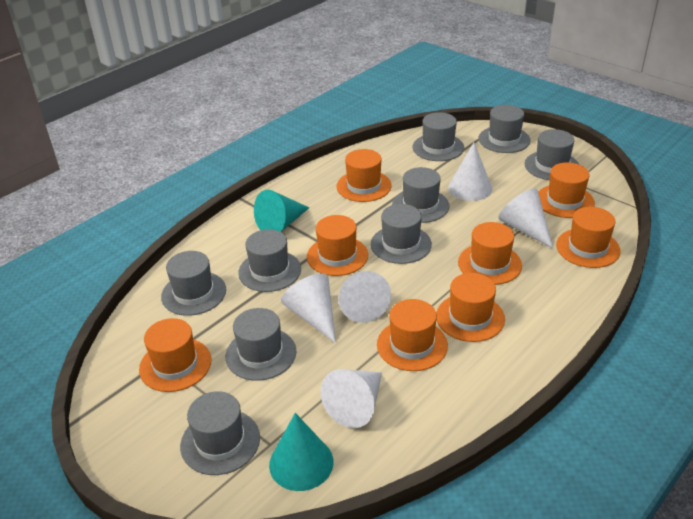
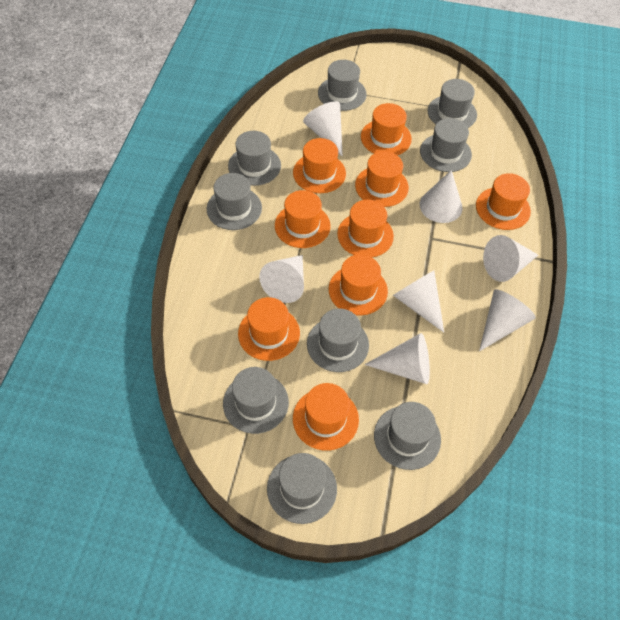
orange hat: [139,318,211,392] [307,215,368,276] [337,149,392,202] [377,299,448,371] [436,273,505,342] [458,222,522,285] [538,162,595,218] [556,207,621,268] = 8 -> [238,297,300,361] [275,190,331,248] [293,138,346,193] [293,383,359,451] [329,254,388,315] [337,200,394,257] [355,151,409,207] [361,103,412,155] [476,173,531,230] = 9
turquoise cone: [254,190,309,232] [269,413,333,491] = 2 -> none = 0
white cone: [281,273,336,343] [320,369,382,428] [338,271,391,323] [448,143,492,201] [498,189,553,249] = 5 -> [259,255,304,303] [303,101,343,157] [364,333,430,384] [393,271,444,333] [420,170,462,223] [479,289,536,351] [483,235,538,282] = 7

